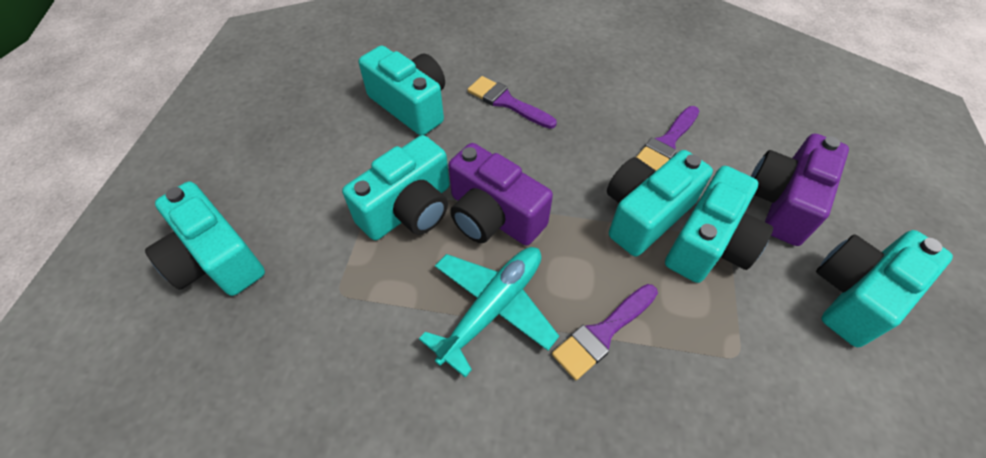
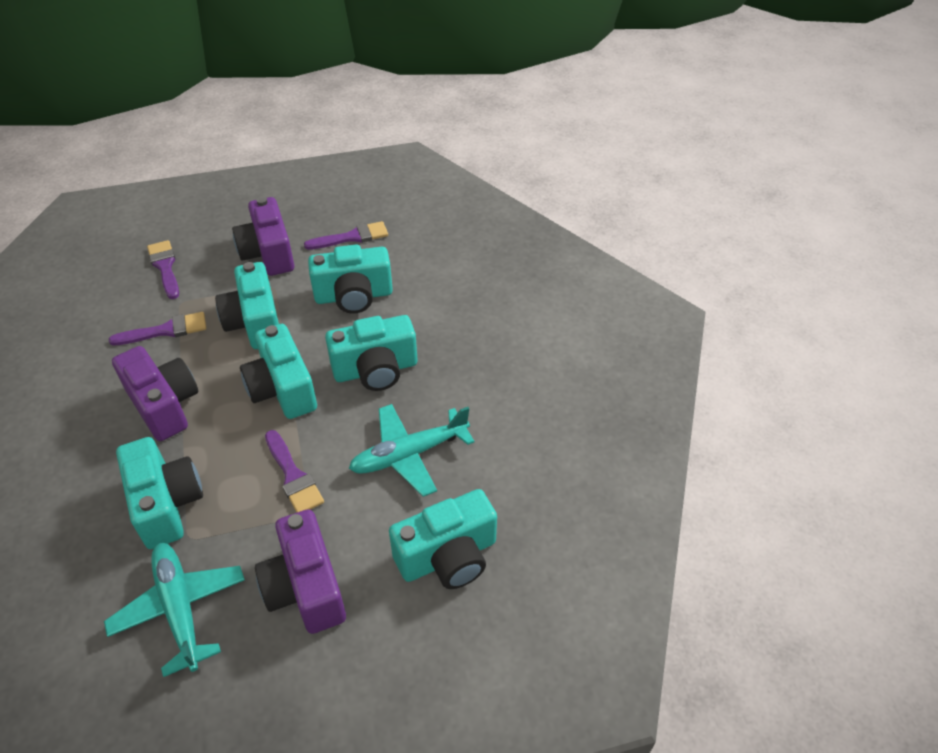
purple brush: [467,76,557,129] [552,284,658,380] [636,106,700,171] = 3 -> [109,312,206,345] [147,240,179,299] [265,430,324,513] [304,221,388,250] = 4
purple camera: [448,143,553,245] [751,133,849,246] = 2 -> [112,346,198,441] [232,197,294,276] [255,509,346,634] = 3
turquoise plane: [419,247,559,378] = 1 -> [104,543,245,677] [349,404,475,497] = 2

